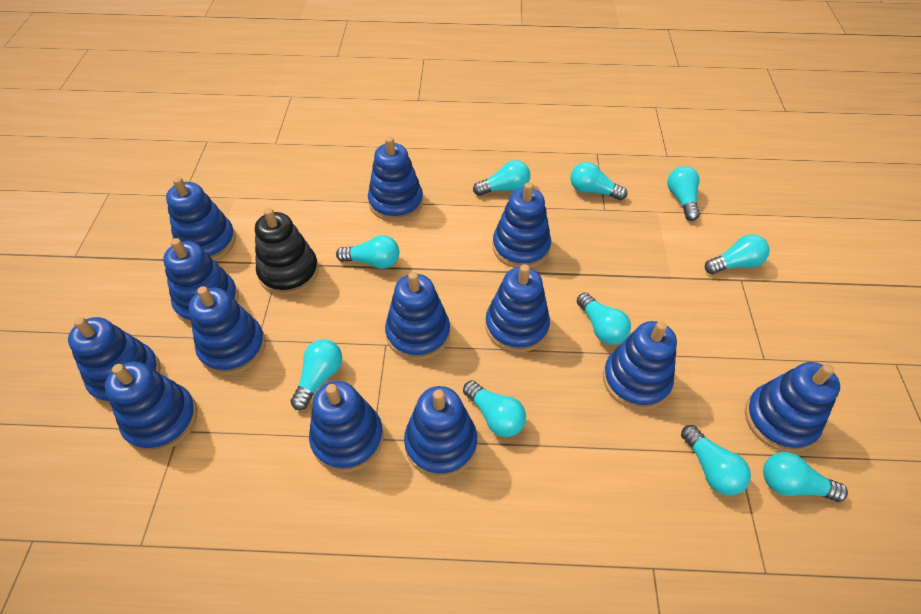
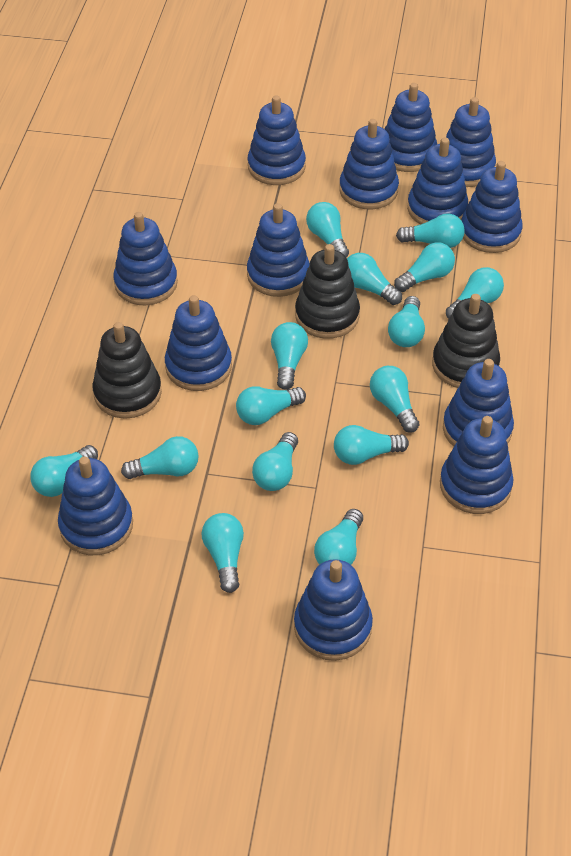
black stacking toy: [255,208,319,295] = 1 -> [92,322,162,419] [295,244,360,339] [432,294,500,388] = 3
turquoise light bulb: [290,339,342,410] [336,235,399,269] [463,380,526,437] [473,160,530,196] [570,162,627,201] [577,293,631,345] [667,166,700,221] [681,425,751,495] [705,234,770,274] [763,452,848,502] = 10 -> [30,445,98,497] [121,436,199,479] [201,513,244,593] [236,386,306,425] [252,432,298,491] [271,322,308,390] [306,202,349,258] [314,509,363,565] [334,425,409,465] [347,253,402,305] [370,366,419,433] [388,296,425,347] [394,242,455,292] [396,214,465,248] [446,267,504,319] = 15

